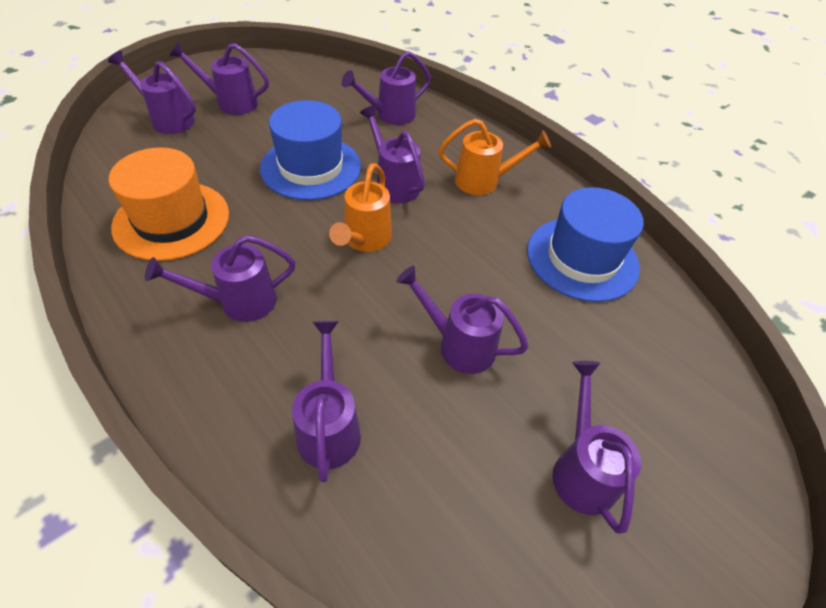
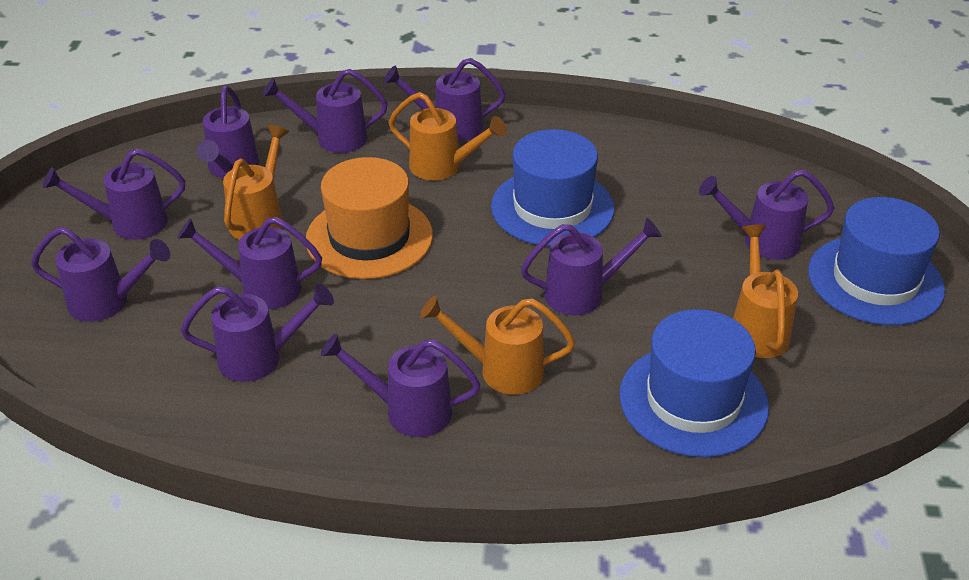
blue hat: [260,100,361,200] [527,187,644,302] = 2 -> [491,129,614,246] [620,309,769,457] [808,197,945,325] = 3
orange watering can: [329,163,392,252] [439,119,551,195] = 2 -> [223,125,289,240] [388,92,506,180] [420,296,575,395] [733,224,798,358] = 4
purple watering can: [108,51,196,134] [145,235,296,322] [170,42,269,115] [292,321,361,483] [342,51,431,125] [360,105,425,203] [396,266,528,374] [553,361,641,534] = 8 -> [31,227,170,322] [43,148,185,240] [177,217,322,309] [181,284,334,382] [197,86,259,178] [263,69,388,153] [321,334,481,437] [384,58,505,141] [521,218,662,315] [699,169,834,260] = 10

